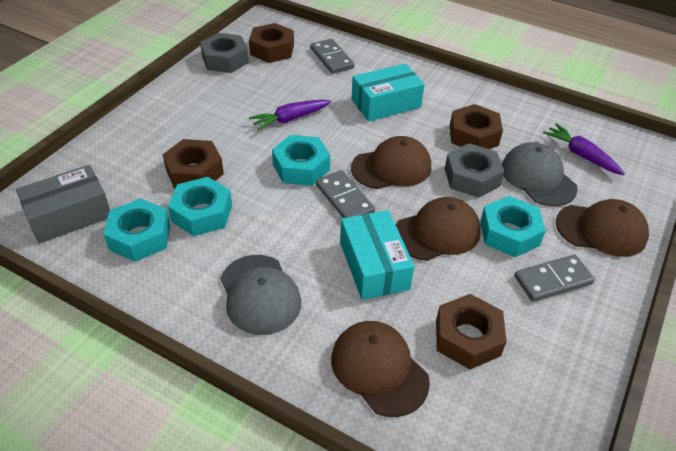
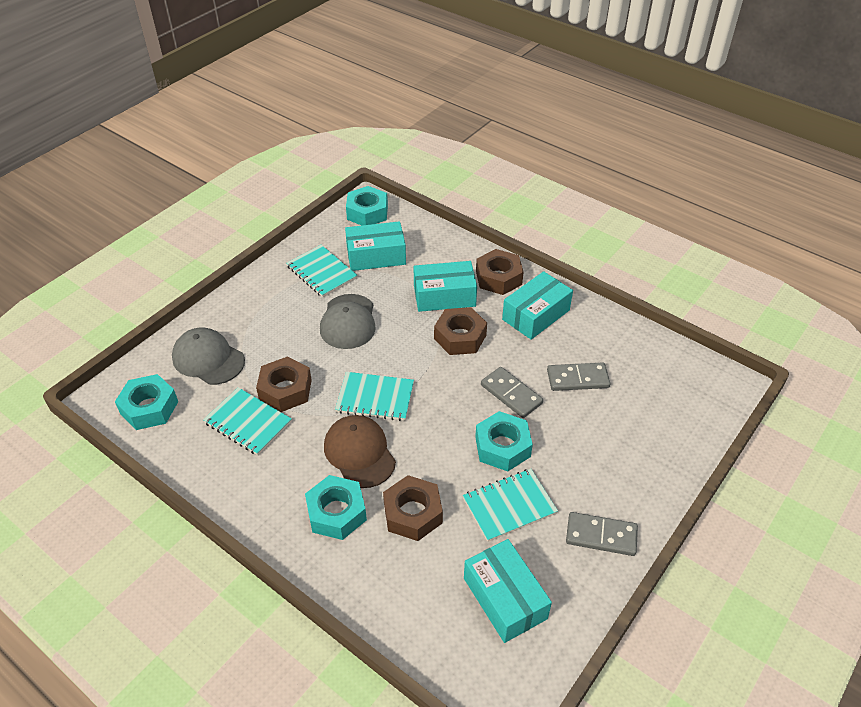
brown cap: [331,321,430,417] [351,136,431,189] [396,197,481,261] [556,199,649,257] = 4 -> [324,415,396,488] = 1
grey box: [16,165,110,244] = 1 -> none = 0
grey nut: [200,33,249,73] [445,143,504,198] = 2 -> none = 0
purple carrot: [249,100,331,131] [543,123,625,175] = 2 -> none = 0
turquoise box: [340,210,414,300] [352,64,425,121] = 2 -> [345,221,406,271] [413,261,477,312] [464,539,552,643] [502,271,573,340] = 4
turquoise notebook: none = 0 -> [203,387,292,455] [287,245,358,297] [335,372,414,421] [463,469,558,542] = 4

